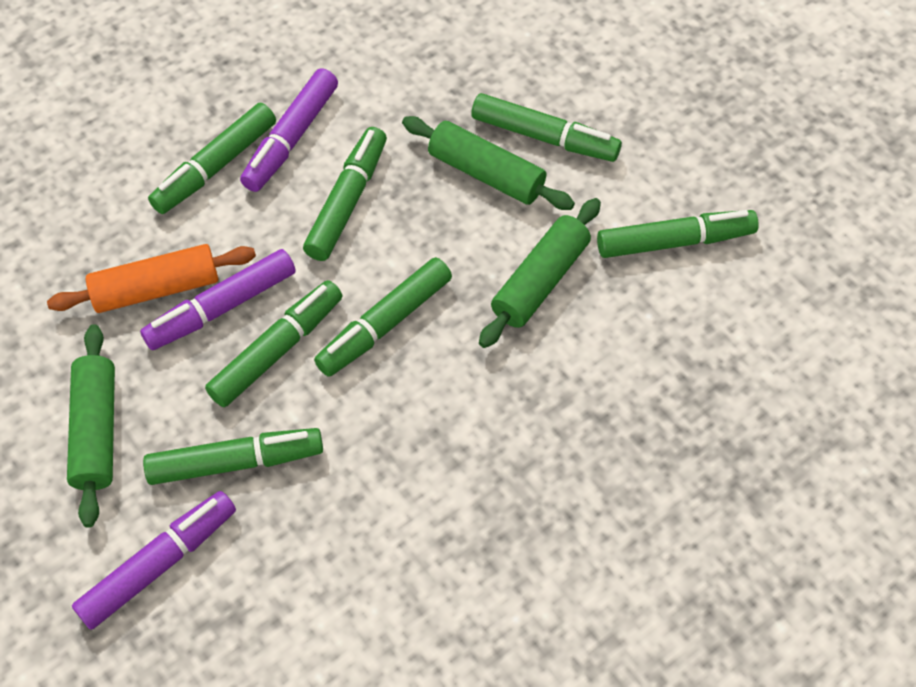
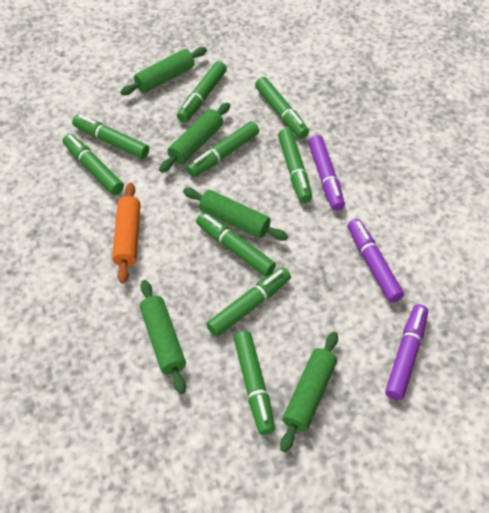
green marker: [143,428,323,485] [148,103,276,214] [205,280,343,407] [303,127,387,261] [314,257,452,377] [471,93,622,162] [597,210,759,258] = 7 -> [63,134,124,195] [72,114,149,159] [177,61,227,123] [187,121,259,177] [196,212,276,277] [206,267,291,337] [234,331,275,435] [255,77,309,139] [278,128,312,203] = 9
green rolling pin: [67,324,115,528] [402,116,575,210] [479,198,601,348] = 3 -> [120,47,207,95] [140,280,186,394] [159,103,230,173] [183,188,288,241] [280,332,338,452] = 5

